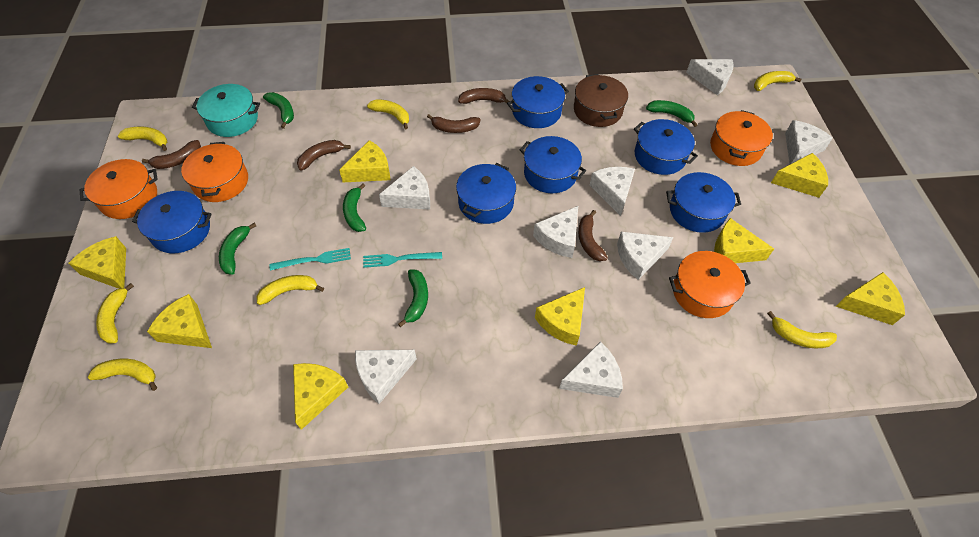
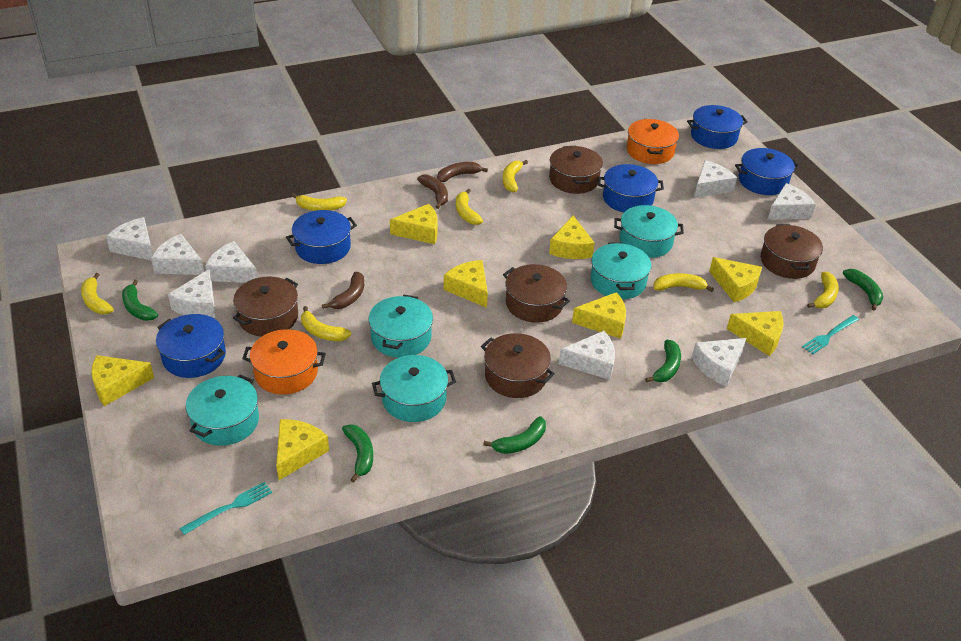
blue pot: [132,191,212,253] [456,163,516,224] [507,76,569,128] [520,136,586,193] [634,119,698,175] [666,172,741,233] = 6 -> [156,314,226,378] [286,210,357,264] [598,164,664,212] [687,105,748,149] [735,148,799,195] = 5
brown banana: [142,140,201,169] [297,140,351,170] [427,114,481,133] [458,88,510,104] [578,210,608,261] = 5 -> [322,272,364,309] [417,175,448,209] [437,162,488,182] = 3
brown pot: [574,74,628,127] = 1 -> [233,277,298,337] [481,333,555,398] [503,264,570,323] [549,146,603,194] [761,224,823,279] = 5
orange pot: [80,159,158,219] [181,142,248,202] [669,251,751,318] [710,110,773,166] = 4 -> [242,329,326,395] [627,119,679,164] = 2
turquoise pot: [192,84,260,137] = 1 -> [186,375,259,446] [369,295,433,358] [372,355,456,422] [590,242,652,299] [614,205,684,258] = 5

